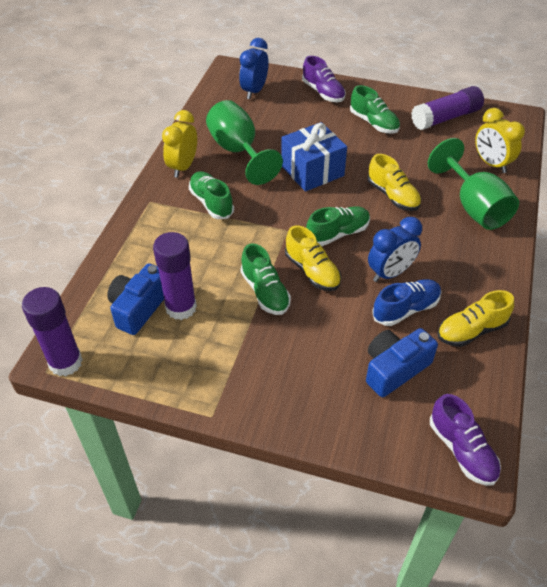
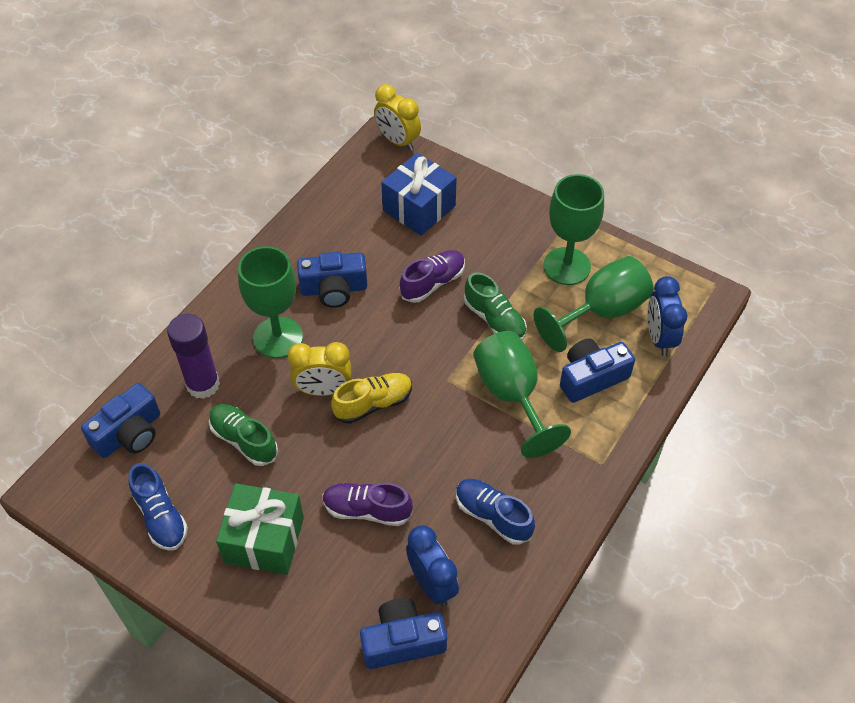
blue camera: [107,263,164,335] [366,328,438,397] = 2 -> [81,383,160,458] [297,252,367,308] [360,598,447,669] [560,338,635,403] = 4
blue shoe: [372,279,441,326] = 1 -> [128,463,188,551] [456,479,535,545] = 2
green gift: none = 0 -> [216,483,304,575] = 1
green goblet: [206,100,283,185] [428,138,519,230] = 2 -> [238,246,303,358] [473,331,571,458] [534,256,653,352] [543,174,604,285] = 4
green shoe: [189,171,234,219] [241,243,291,315] [306,207,370,246] [350,85,400,134] = 4 -> [209,404,278,466] [464,272,527,340] = 2
purple glue stick: [22,287,83,376] [153,232,197,320] [411,86,484,130] = 3 -> [167,314,220,399] = 1
yellow shoe: [285,226,341,291] [367,154,421,211] [437,290,514,347] = 3 -> [331,373,412,424] = 1

